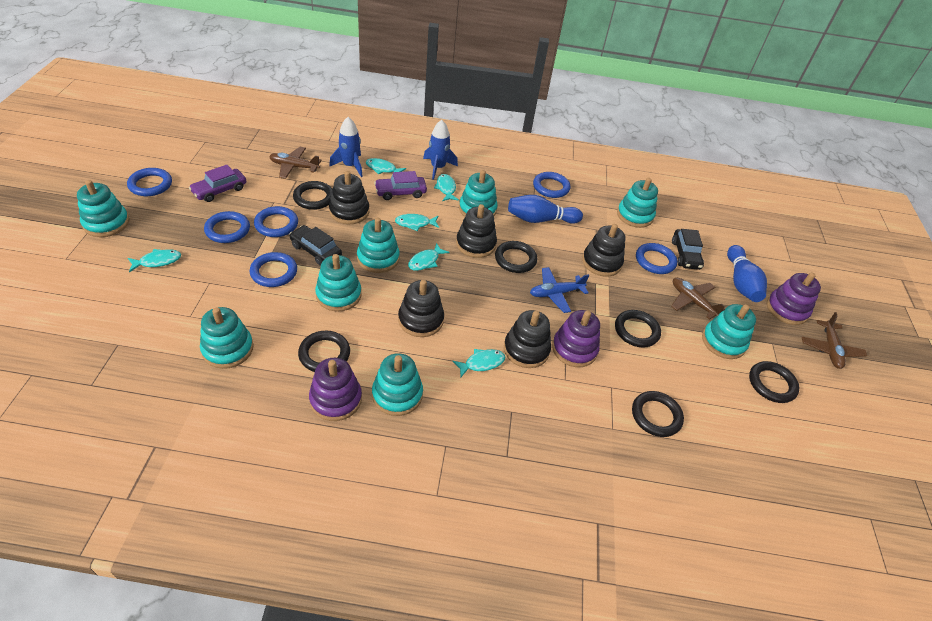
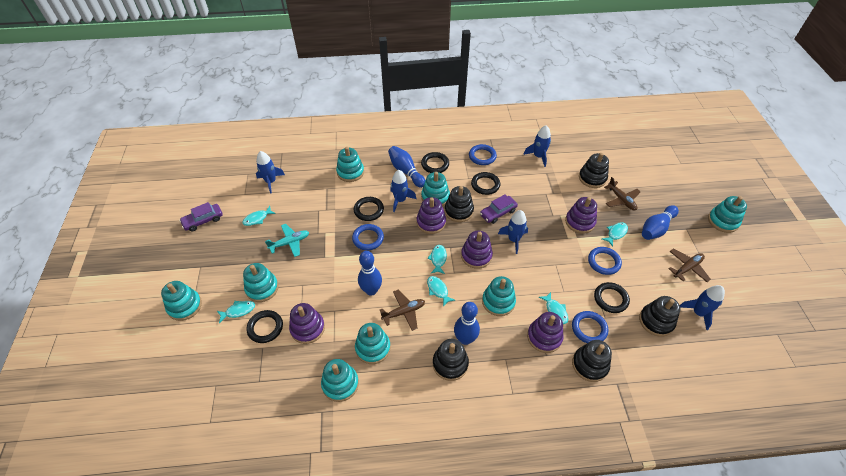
black car: [289,225,342,266] [672,229,704,270] = 2 -> none = 0
black ring: [293,181,332,210] [298,331,350,372] [495,241,537,273] [615,310,661,348] [632,391,684,437] [749,361,799,403] = 6 -> [246,310,283,343] [354,197,384,221] [421,152,449,173] [471,172,500,195] [594,282,630,313] = 5
blue bowling pin: [508,195,583,224] [727,245,767,302] = 2 -> [358,251,382,296] [388,146,426,188] [454,302,480,345] [642,205,679,240] = 4
blue plane: [530,267,589,313] = 1 -> none = 0
blue ring: [127,168,172,196] [204,211,250,243] [250,252,297,287] [254,206,298,237] [533,172,570,198] [636,243,677,274] = 6 -> [352,224,384,250] [469,144,497,165] [572,311,609,343] [588,247,622,275] = 4
blue rocket: [329,117,363,177] [423,120,458,180] = 2 -> [256,151,285,194] [390,170,416,212] [498,210,528,254] [523,125,551,167] [680,285,725,330] = 5
purple stacking toy: [309,358,362,421] [552,310,600,367] [767,272,821,325] = 3 -> [289,303,325,344] [417,197,446,234] [461,231,493,269] [527,312,563,353] [565,197,597,234] = 5
turquoise plane: none = 0 -> [265,224,309,257] = 1

